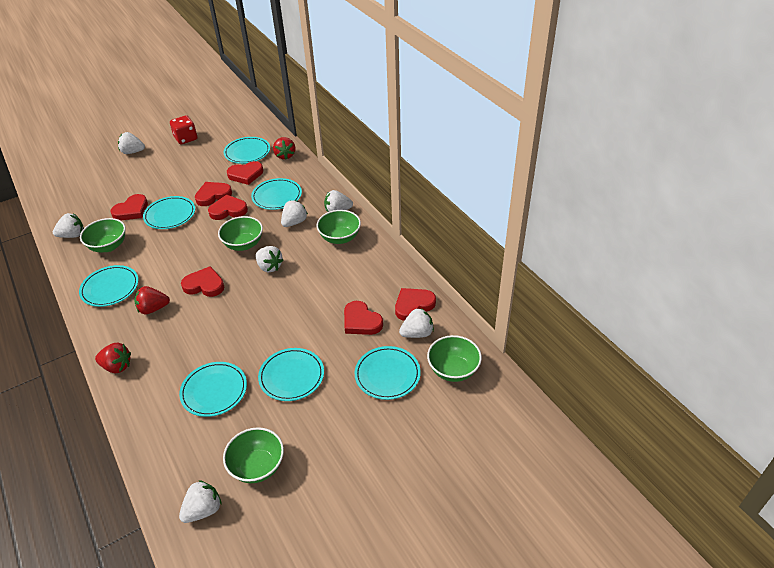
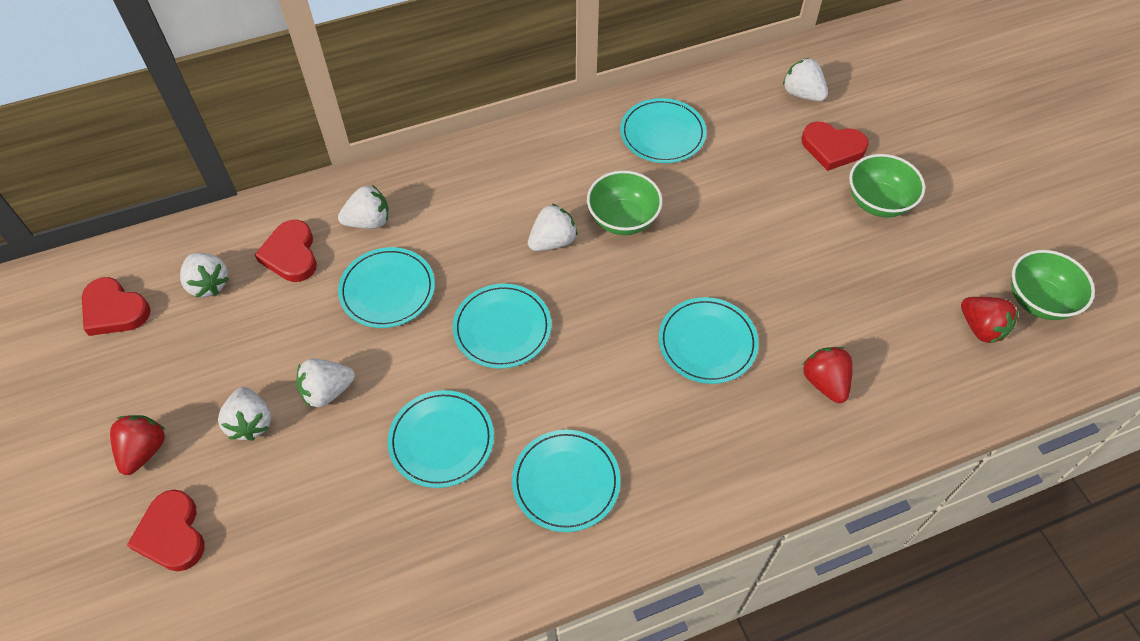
green bowl: [80,218,126,253] [218,216,263,251] [223,427,284,483] [316,210,361,244] [427,335,482,382] = 5 -> [587,171,662,235] [849,154,925,218] [1011,250,1095,320] = 3
red dice: [170,115,197,144] = 1 -> none = 0
red heart: [111,194,148,220] [181,266,224,297] [195,182,232,206] [208,195,248,220] [227,161,263,185] [344,301,383,335] [395,288,436,321] = 7 -> [82,277,151,336] [127,490,205,571] [255,220,317,282] [802,122,869,171] = 4
turquoise plate: [79,265,139,307] [143,196,195,229] [179,362,247,417] [224,137,270,164] [251,178,302,210] [258,348,324,401] [355,346,421,400] = 7 -> [338,247,435,328] [388,390,494,488] [453,284,551,369] [512,430,621,532] [620,98,707,163] [659,297,759,384] = 6
white strawberry: [53,213,84,238] [118,132,145,154] [179,480,222,523] [256,246,283,272] [281,200,308,227] [324,190,353,212] [399,308,434,338] = 7 -> [180,253,229,298] [218,387,271,441] [296,359,355,408] [338,185,389,229] [528,204,578,251] [783,58,828,101] = 6

